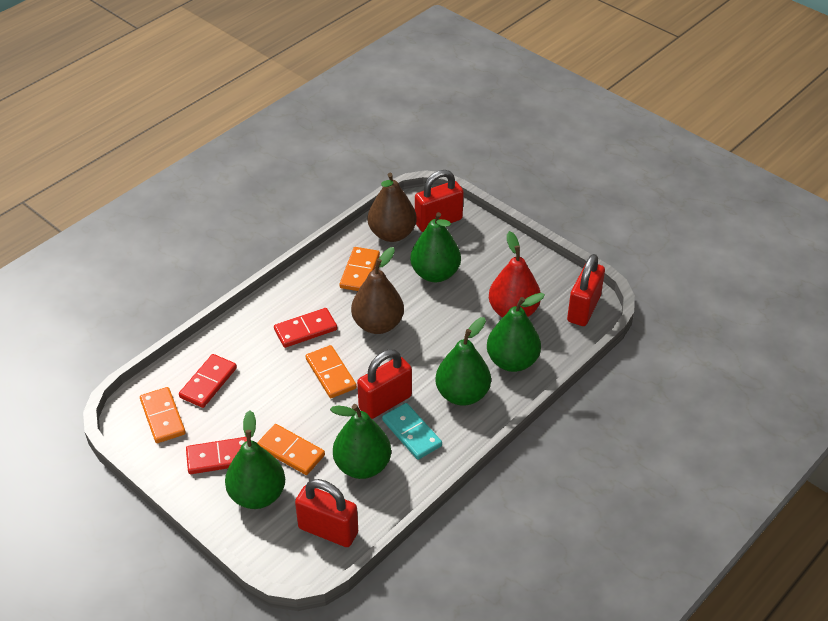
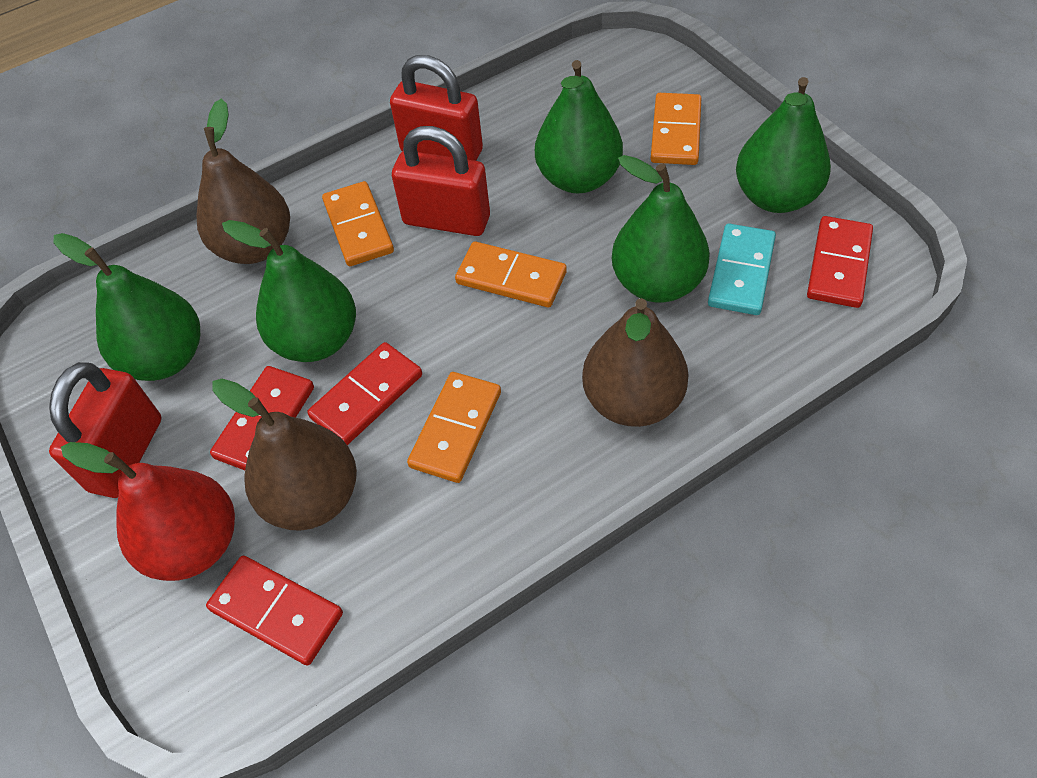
brown pear: [351,247,404,334] [368,173,417,242] = 2 -> [196,98,290,264] [212,379,357,531] [582,298,689,427] = 3
red domino: [179,354,237,408] [186,437,247,474] [274,308,337,348] = 3 -> [206,556,343,666] [210,366,314,470] [307,342,422,445] [807,216,873,308] = 4
red padlock: [295,479,358,547] [357,350,412,419] [415,170,464,232] [567,254,605,326] = 4 -> [49,362,161,498] [390,55,483,161] [392,126,490,236] = 3

